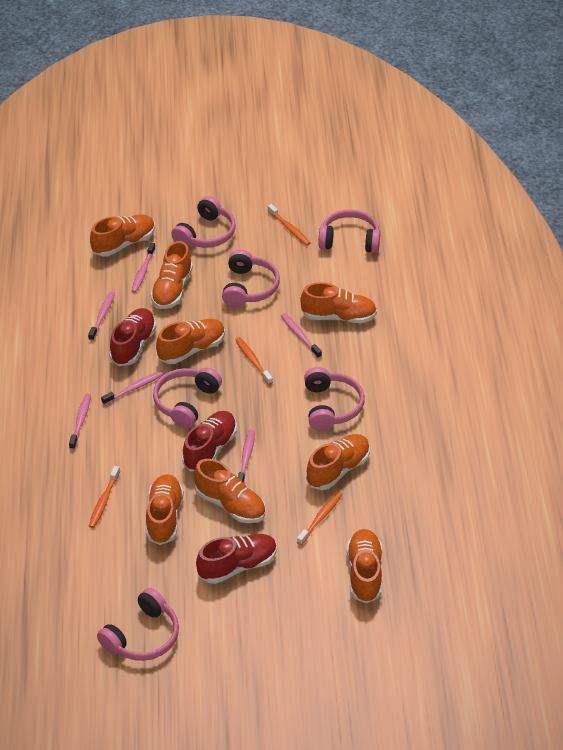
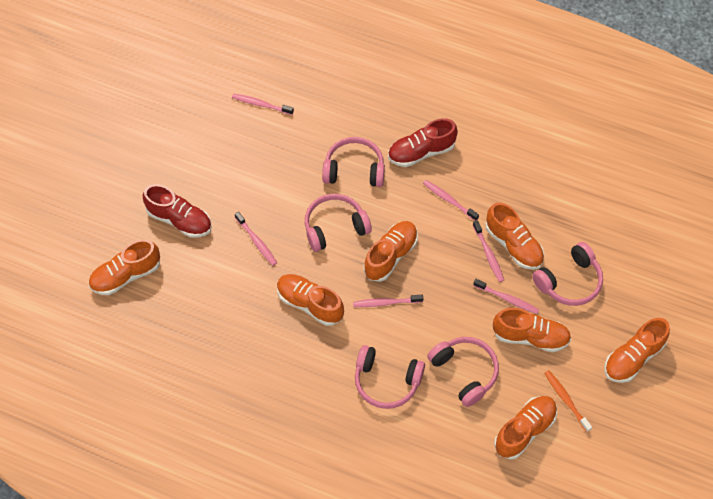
orange shoe: [90,214,155,257] [146,474,184,545] [150,241,193,309] [156,319,225,364] [194,459,265,523] [300,282,377,323] [306,434,370,490] [347,529,382,604] = 8 -> [89,239,160,295] [277,274,344,326] [364,221,418,282] [485,203,544,270] [493,308,571,352] [494,396,557,460] [605,318,670,383] = 7
orange toothbrush: [89,466,120,528] [235,337,273,385] [268,204,310,245] [297,491,343,545] = 4 -> [544,370,592,432] = 1
pink headphones: [97,588,179,661] [153,367,222,429] [171,196,236,248] [222,250,280,307] [304,367,365,431] [318,210,380,253] = 6 -> [305,194,372,252] [322,137,385,187] [355,345,425,409] [427,337,499,407] [532,242,603,306] = 5
red shoe: [109,308,156,366] [182,411,237,471] [196,534,277,584] = 3 -> [143,184,212,238] [388,118,458,167] = 2

